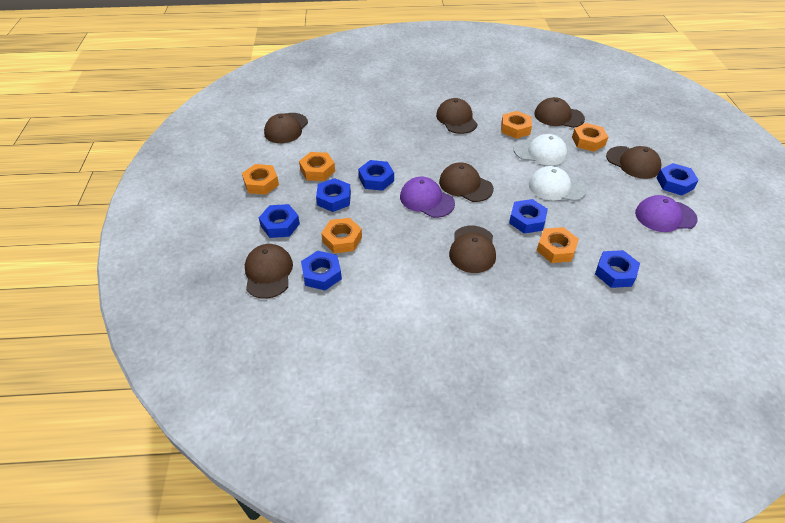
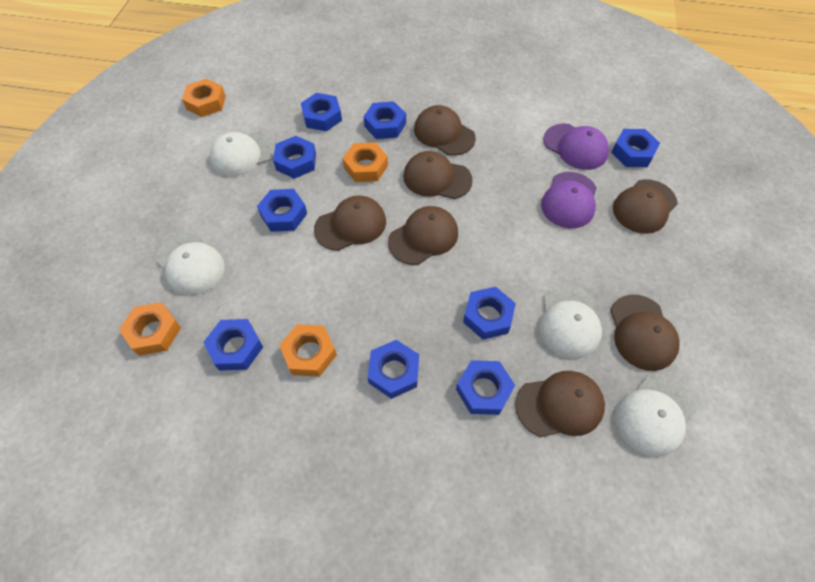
blue nut: [259,204,300,238] [301,251,342,290] [316,178,351,212] [358,160,394,191] [509,199,548,234] [595,250,640,288] [657,163,699,196] = 7 -> [204,319,263,371] [257,189,307,232] [273,136,316,179] [301,93,342,131] [364,101,406,139] [368,340,419,399] [456,360,515,415] [463,287,516,340] [611,129,660,167] = 9
orange nut: [242,164,279,195] [299,152,335,181] [321,218,362,253] [501,111,532,139] [536,227,579,263] [572,123,608,152] = 6 -> [119,302,181,356] [182,79,226,117] [279,324,337,377] [342,142,388,182] = 4
white cap: [513,134,568,166] [529,166,587,201] = 2 -> [156,233,225,295] [210,132,277,176] [539,284,602,359] [615,374,696,457] = 4

